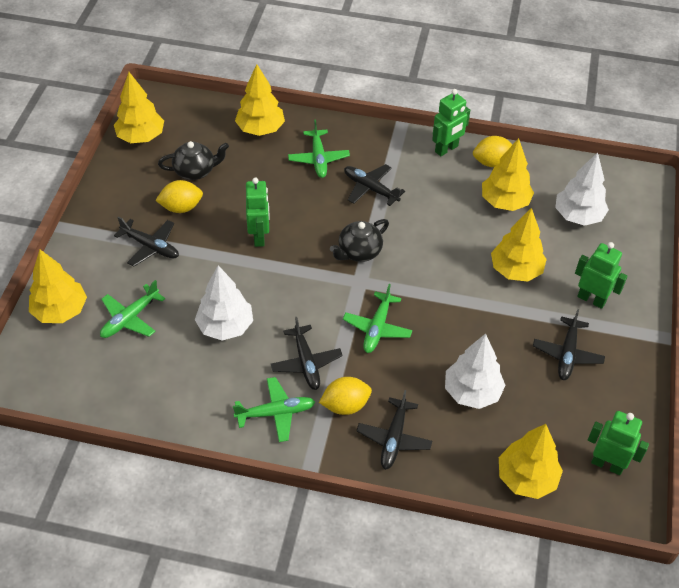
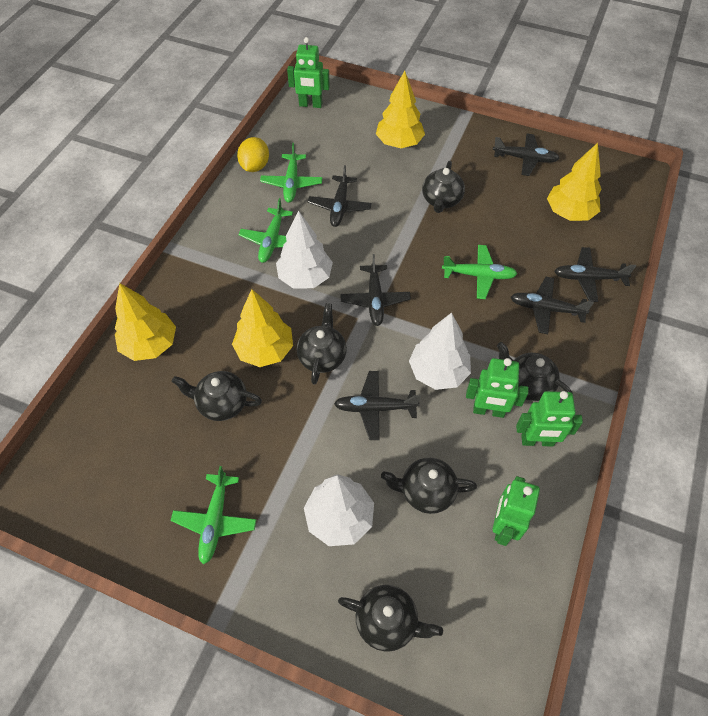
black plane: [114,216,179,267] [271,317,343,390] [344,164,405,206] [356,390,432,470] [533,309,605,380] = 5 -> [308,165,372,227] [334,371,421,440] [340,254,411,326] [493,133,559,176] [511,277,594,334] [554,247,636,302] = 6
black teapot: [158,141,229,180] [330,219,389,262] = 2 -> [172,371,262,421] [297,303,347,384] [338,585,443,651] [381,458,477,514] [422,161,465,213] [497,342,573,401] = 6
yellow lemon: [155,180,203,213] [319,377,372,415] [473,136,512,167] = 3 -> [237,137,269,172] = 1
yellow tree: [29,250,87,323] [114,72,164,143] [235,64,285,136] [482,138,534,211] [491,208,547,282] [499,424,563,499] = 6 -> [115,283,176,361] [232,289,293,367] [376,71,425,148] [547,143,602,221] = 4

